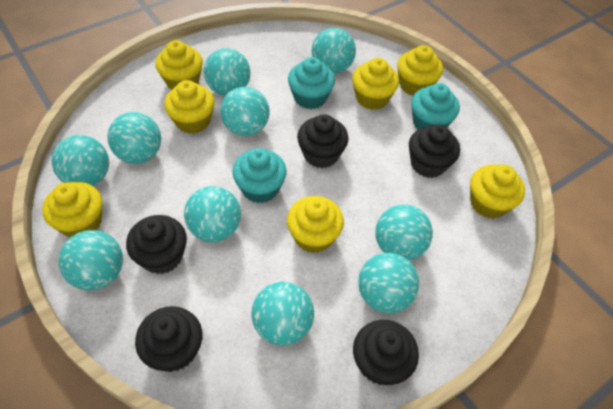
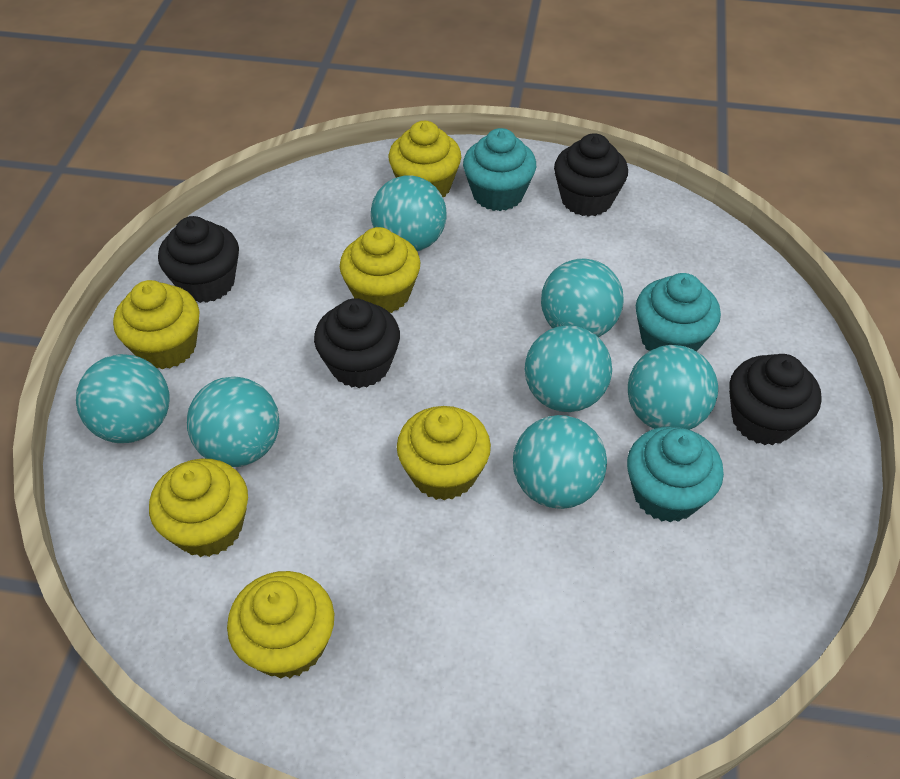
black cupcake: [126,215,187,274] [135,306,202,372] [297,114,349,168] [353,320,419,385] [409,124,460,178] = 5 -> [158,216,239,303] [314,298,400,388] [554,133,628,217] [729,354,822,445] = 4
turquoise ball: [52,135,109,186] [59,230,123,290] [108,112,161,164] [184,186,241,242] [204,48,250,96] [220,87,270,136] [251,282,314,346] [312,28,356,74] [358,253,419,313] [375,205,433,261] = 10 -> [76,354,170,443] [187,376,280,467] [371,175,447,251] [513,415,607,509] [525,325,612,412] [541,258,624,337] [628,345,718,430] = 7
yellow cupcake: [42,182,102,237] [155,40,203,90] [164,80,215,134] [287,196,344,253] [352,58,399,110] [397,45,443,96] [470,164,525,219] = 7 -> [113,280,200,370] [149,459,248,557] [227,571,334,679] [340,227,420,313] [389,121,461,197] [397,406,491,500] = 6

